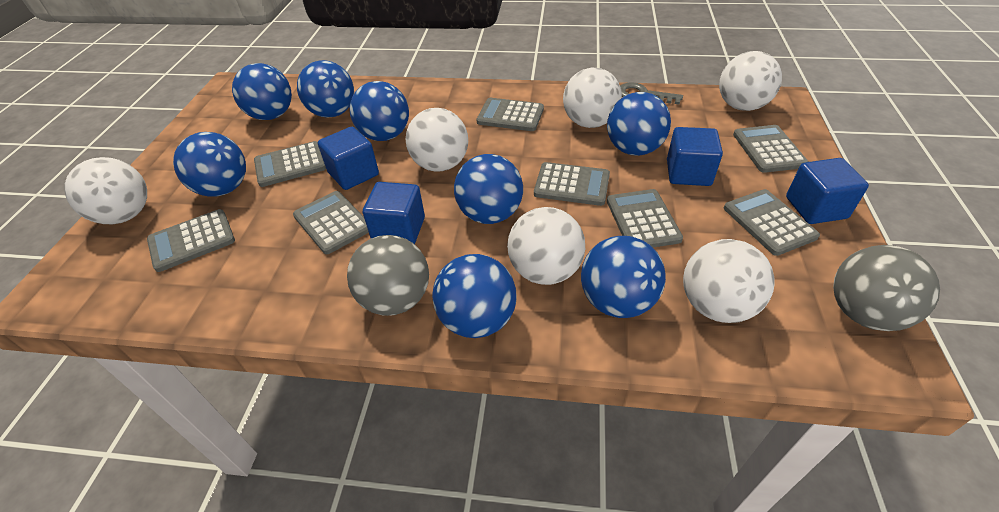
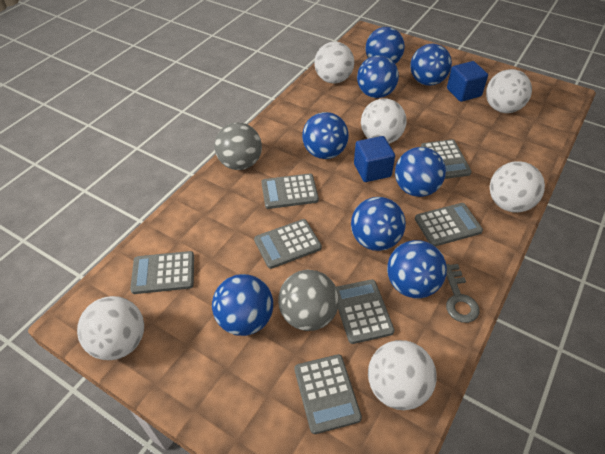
blue cube: [318,127,379,190] [363,182,425,244] [667,127,723,186] [786,158,869,224] = 4 -> [354,136,395,182] [447,61,488,102] = 2
grey calculator: [147,209,235,272] [254,141,326,187] [293,191,369,254] [476,98,544,131] [534,162,610,206] [607,189,683,247] [724,189,820,256] [733,125,809,173] = 8 -> [130,251,194,294] [254,219,322,269] [261,173,319,209] [294,354,362,434] [336,279,395,344] [415,203,483,246] [421,139,472,179] = 7

